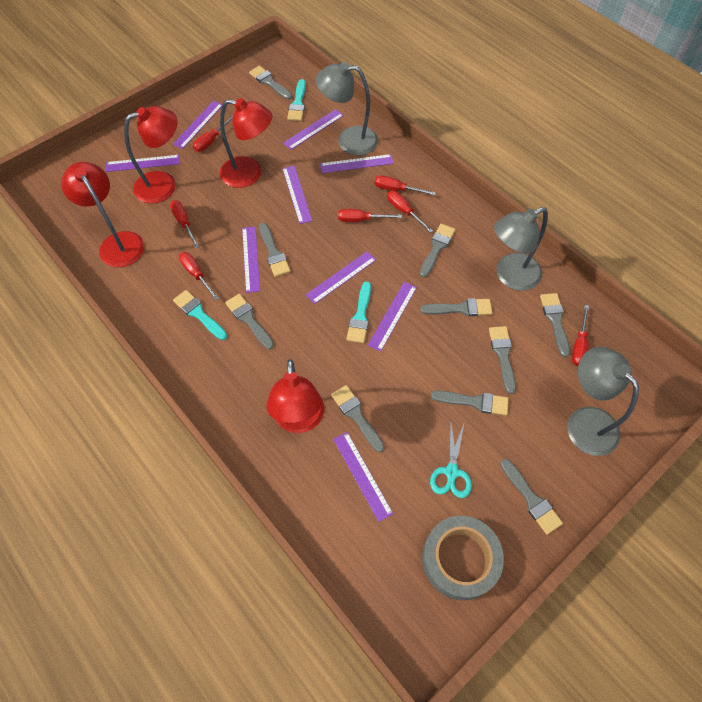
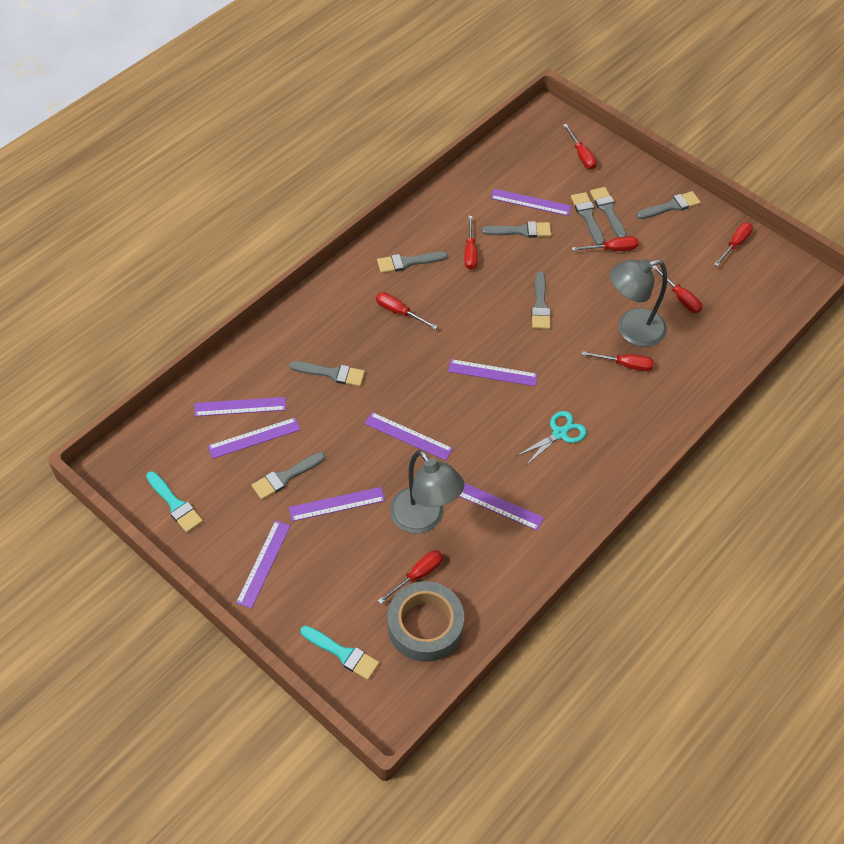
grey brush: [225,294,274,349] [249,66,292,100] [259,223,291,277] [331,385,384,452] [420,224,455,278] [420,298,492,316] [431,391,509,416] [489,326,516,394] [500,459,563,535] [540,293,570,357] = 10 -> [252,452,325,500] [289,361,365,387] [377,252,448,273] [482,221,551,238] [531,272,551,329] [571,192,604,245] [590,187,627,238] [636,191,701,219] = 8
grey lamp: [316,62,378,155] [494,207,548,291] [567,347,639,456] = 3 -> [390,450,465,534] [610,259,667,347] = 2
purple ruler: [106,155,180,172] [173,101,223,149] [242,227,260,293] [282,166,312,224] [283,109,344,150] [306,251,376,304] [320,154,394,173] [333,432,393,522] [368,282,417,352] = 9 -> [194,397,286,416] [208,418,300,459] [236,520,291,609] [289,487,385,522] [364,412,453,460] [448,359,538,386] [459,483,544,531] [490,189,571,216] = 8
red lamp: [61,162,144,267] [124,106,177,203] [220,98,272,188] [266,359,324,433] = 4 -> none = 0
red screwdriver: [170,200,199,248] [179,252,219,300] [193,115,233,152] [338,209,402,222] [375,175,436,195] [387,191,433,233] [572,305,589,366] = 7 -> [376,292,438,330] [378,550,443,604] [464,216,478,270] [563,124,597,170] [572,236,639,251] [581,351,654,371] [652,265,702,313] [714,223,753,267] = 8
turquoise brush: [173,290,227,340] [287,79,306,121] [346,281,371,343] = 3 -> [146,471,203,533] [300,626,379,680] = 2

